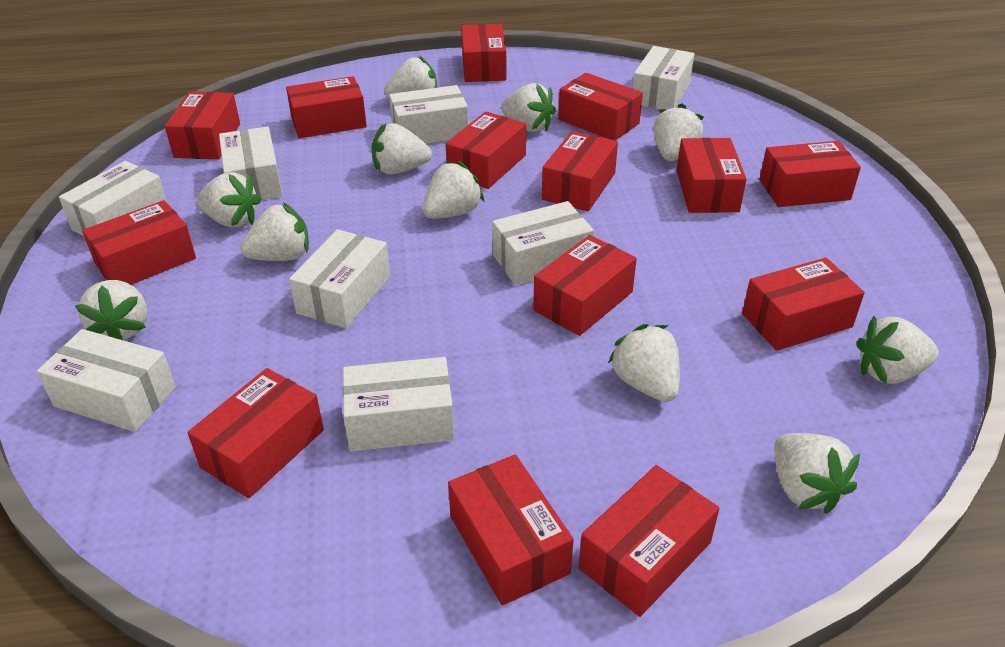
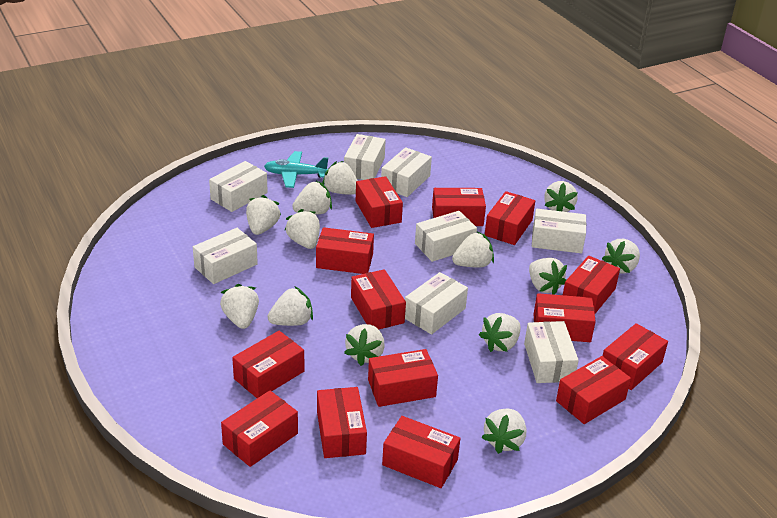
turquoise plane: none = 0 -> [264,151,328,188] = 1
white strawberry: [75,280,147,340] [197,172,261,227] [240,202,309,261] [372,123,432,175] [384,55,437,99] [422,161,484,219] [501,83,556,132] [608,324,680,402] [653,103,704,161] [774,433,860,514] [856,316,939,384] = 11 -> [220,284,259,329] [246,195,281,235] [268,286,313,326] [284,209,320,249] [292,181,332,214] [322,161,358,195] [344,324,385,366] [452,232,494,267] [479,313,521,352] [481,409,527,454] [529,258,567,295] [544,181,577,212] [602,239,640,273] = 13

